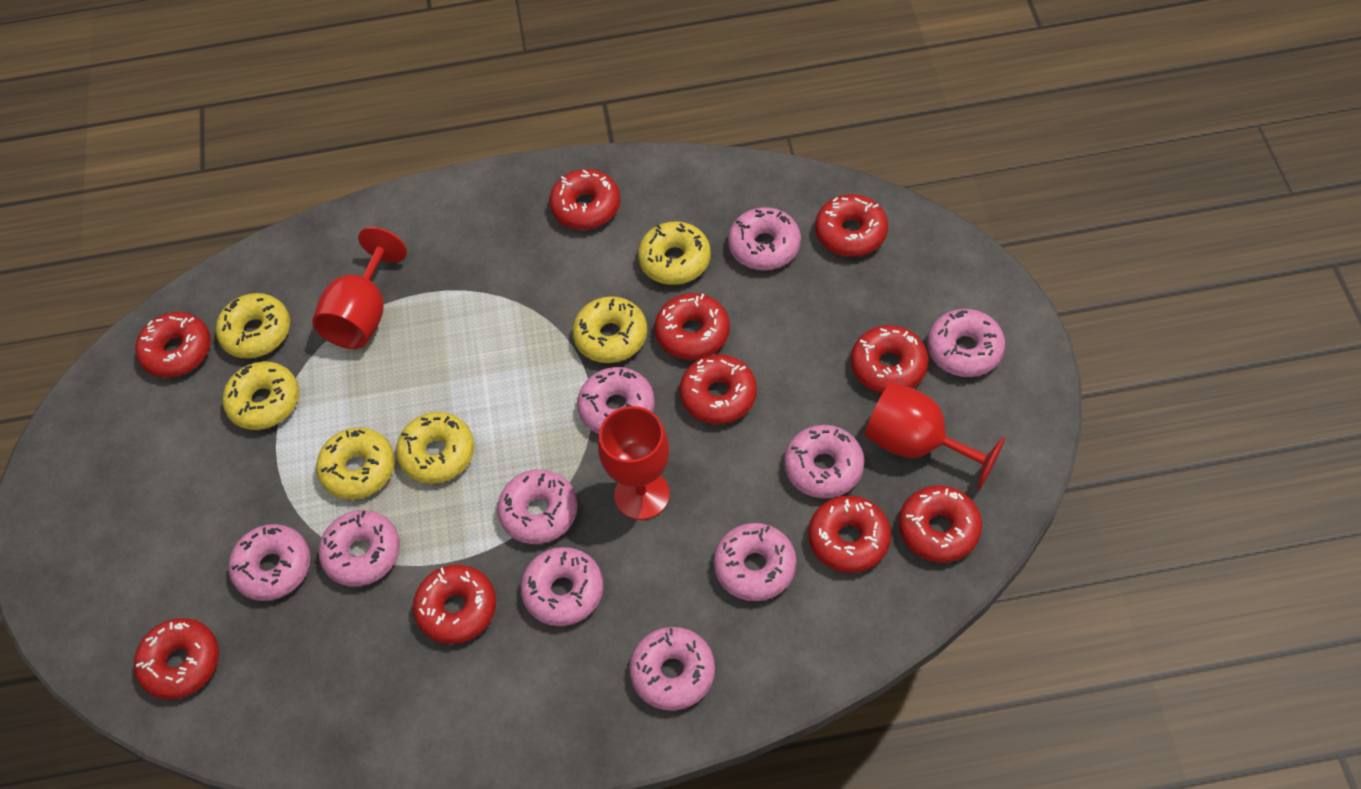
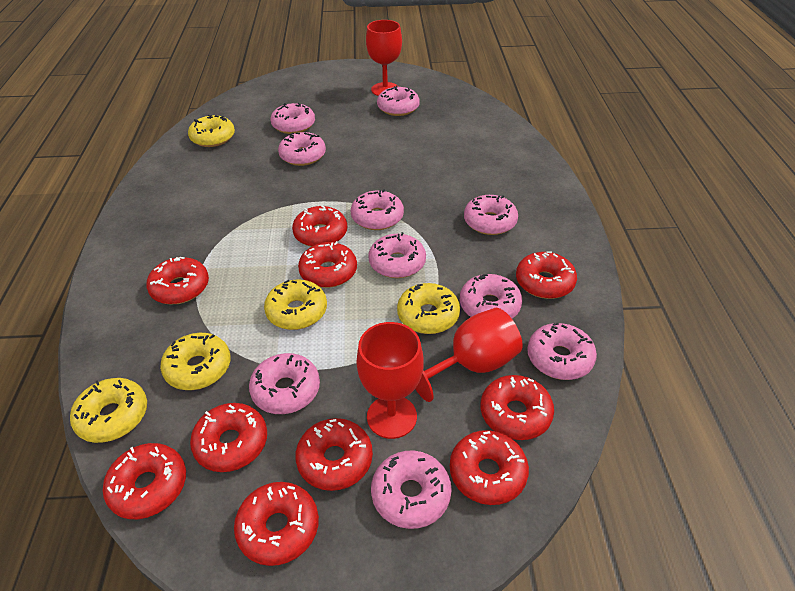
yellow donut: [216,293,290,359] [222,361,299,430] [316,428,395,500] [396,412,474,484] [572,296,647,363] [638,221,711,285] = 6 -> [70,378,147,443] [160,333,231,390] [188,115,235,147] [264,280,327,330] [397,283,460,334] = 5

